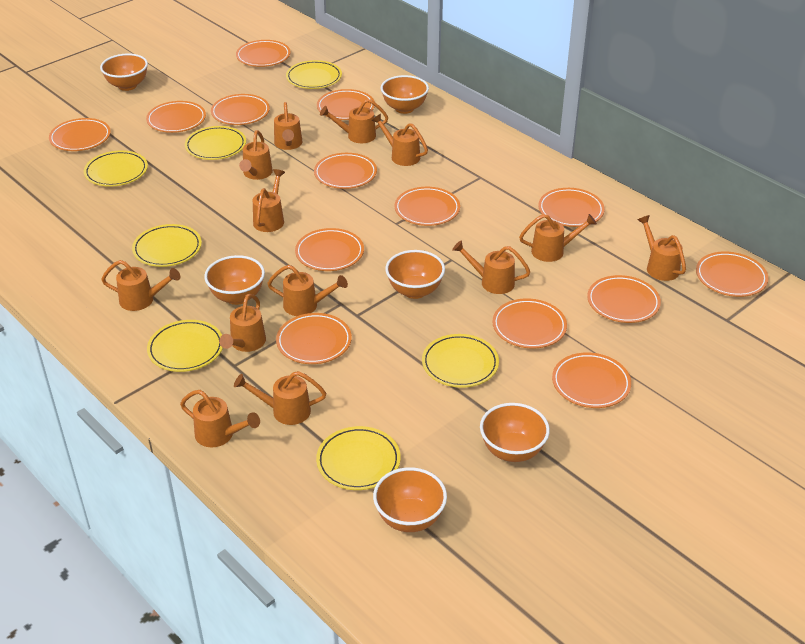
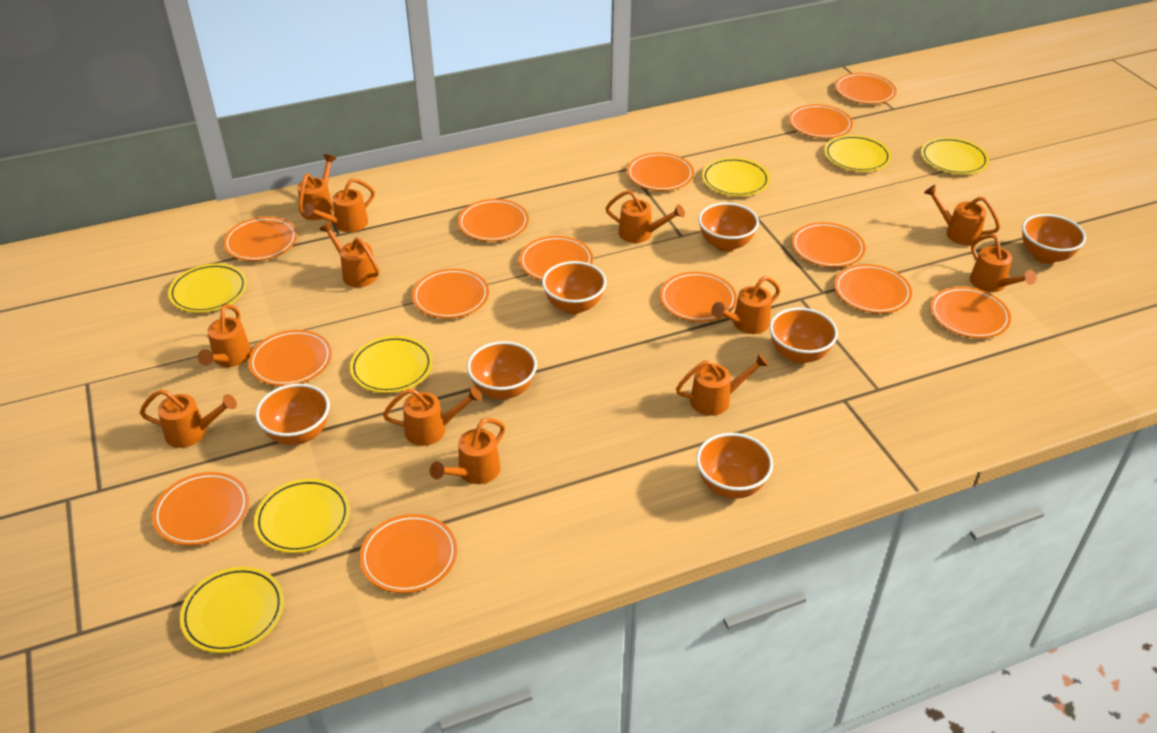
orange bowl: [100,53,148,91] [204,255,265,305] [373,467,447,532] [381,75,429,114] [385,250,445,299] [480,403,550,462] = 6 -> [255,384,330,445] [467,341,537,400] [542,261,607,314] [696,433,773,499] [698,202,759,252] [769,308,838,364] [1022,214,1086,264] = 7
orange watering can: [101,260,181,311] [180,390,260,447] [219,294,266,352] [234,371,326,425] [239,130,273,180] [253,169,285,232] [267,265,348,316] [274,102,302,150] [320,99,388,143] [372,114,428,166] [452,240,530,294] [519,214,597,262] [638,215,686,281] = 13 -> [140,389,237,448] [198,304,252,367] [298,154,336,220] [303,178,375,232] [319,222,379,287] [383,387,482,446] [430,418,505,484] [606,190,685,243] [676,353,769,416] [711,276,781,334] [924,185,1000,245] [970,234,1037,292] = 12

